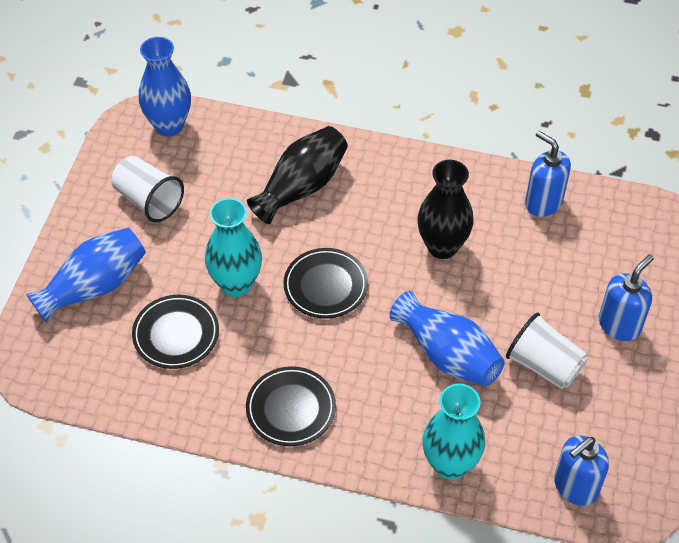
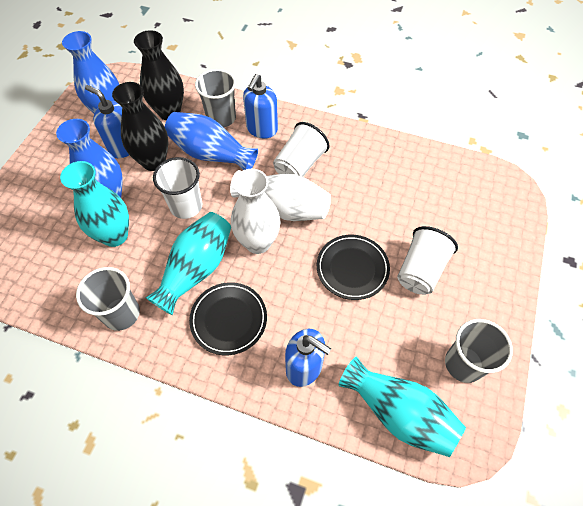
black plate: [132,295,219,369] [246,366,336,446] [283,248,368,319] = 3 -> [189,282,267,355] [317,235,390,300] = 2
grey cup: none = 0 -> [76,267,140,331] [195,69,236,127] [445,319,513,383] = 3
turquoise vase: [205,198,262,297] [423,384,485,480] = 2 -> [60,161,129,247] [145,212,231,315] [339,357,466,457] = 3
white cup: [111,156,184,223] [506,313,587,389] = 2 -> [153,157,202,219] [273,122,329,177] [397,226,458,295] = 3
white vase: none = 0 -> [230,170,331,221] [231,169,281,254] = 2

